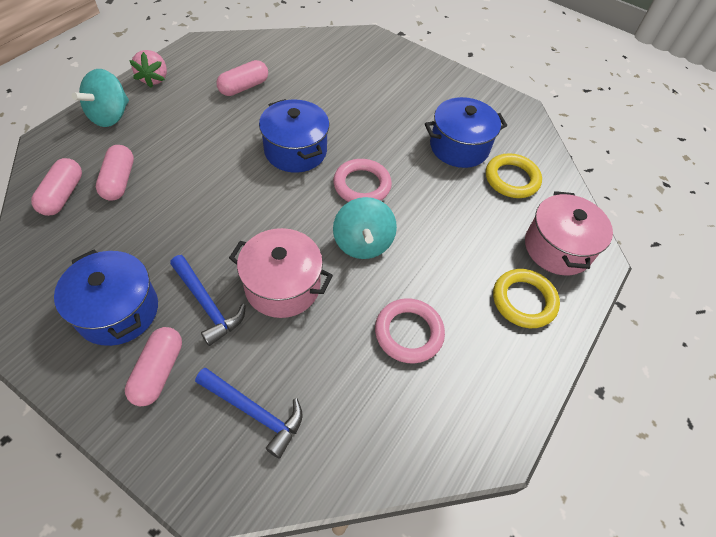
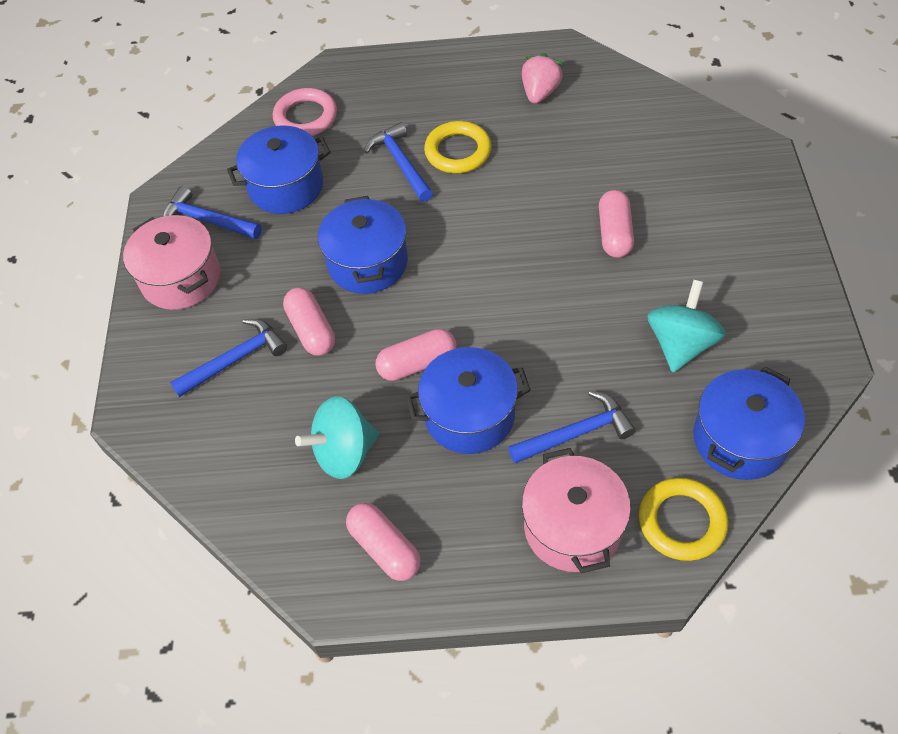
blue hammer: [170,255,246,346] [195,368,303,459] = 2 -> [163,186,262,239] [170,319,287,397] [364,122,433,202] [508,391,636,464] = 4
blue pot: [54,250,158,346] [259,99,329,173] [425,97,507,168] = 3 -> [227,126,331,214] [318,196,408,294] [406,347,531,454] [694,367,805,480] = 4
pink ring: [333,159,392,202] [375,298,445,364] = 2 -> [273,88,337,136] = 1

